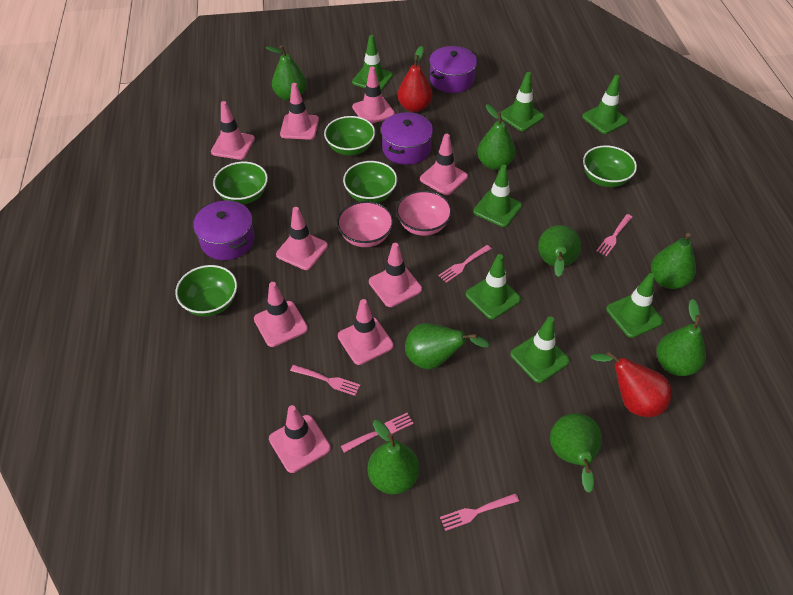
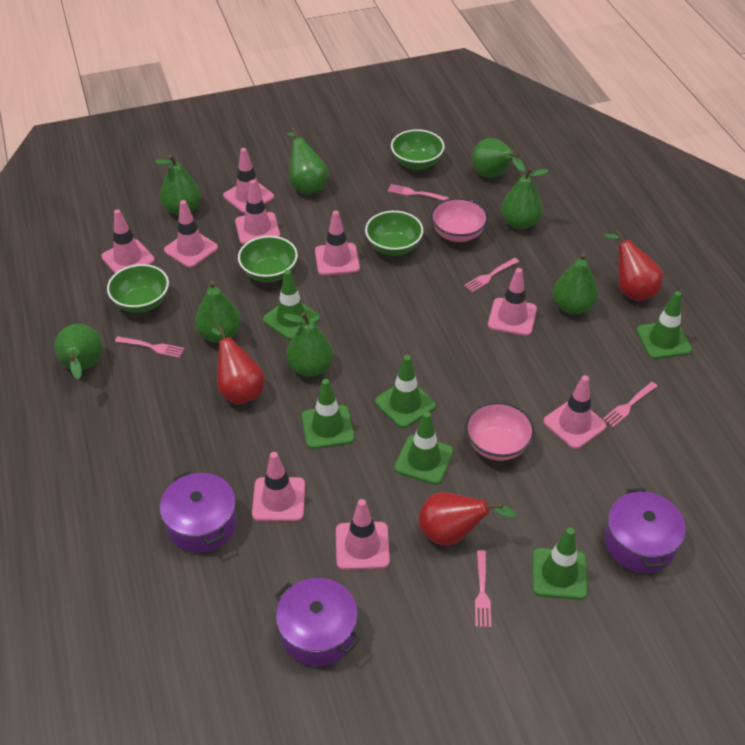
green bowl: [175,265,237,317] [213,162,268,204] [324,116,375,156] [343,161,397,203] [583,145,637,187] = 5 -> [107,264,169,313] [238,236,298,283] [365,211,423,256] [391,129,445,170] = 4
green traffic cone: [352,35,393,91] [466,254,521,319] [473,165,522,227] [501,72,544,131] [510,316,570,383] [582,75,628,134] [606,273,664,338] = 7 -> [263,270,320,340] [302,379,355,449] [375,355,436,428] [394,412,453,485] [532,528,588,600] [636,291,692,359] = 6
red pear: [398,46,432,112] [590,351,671,417] = 2 -> [212,325,265,405] [418,492,517,546] [604,230,663,301] = 3

